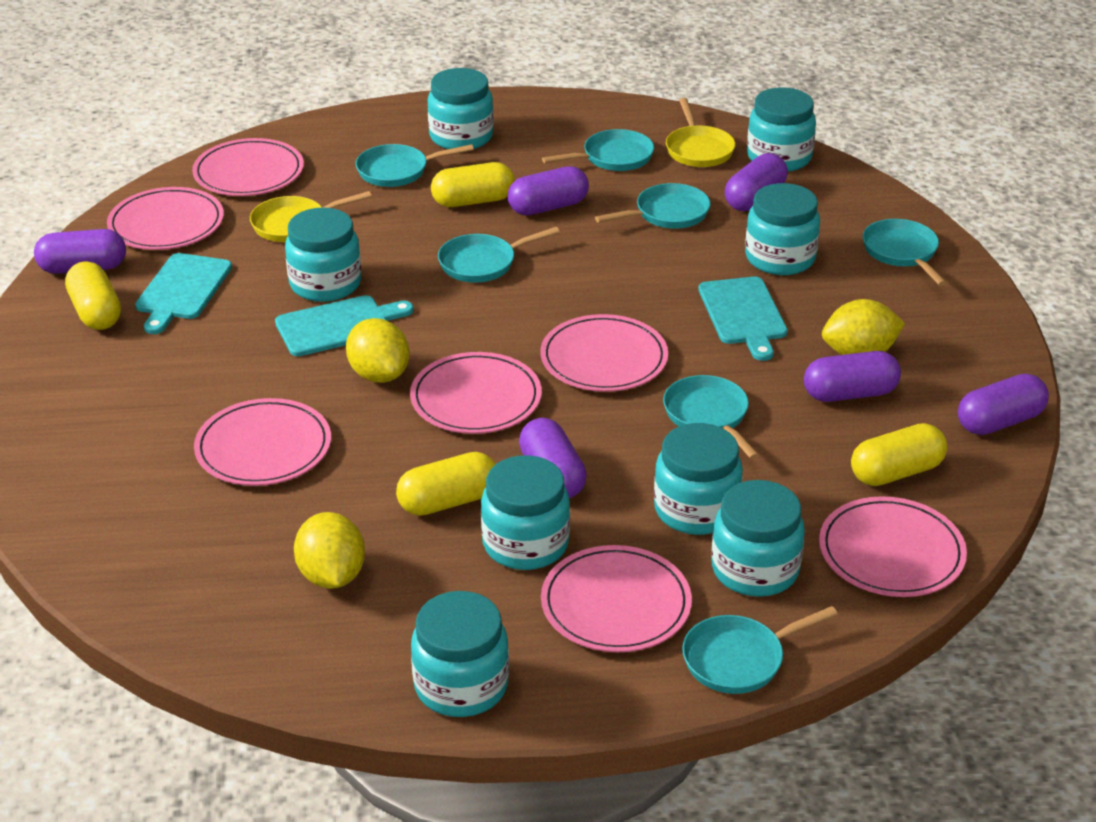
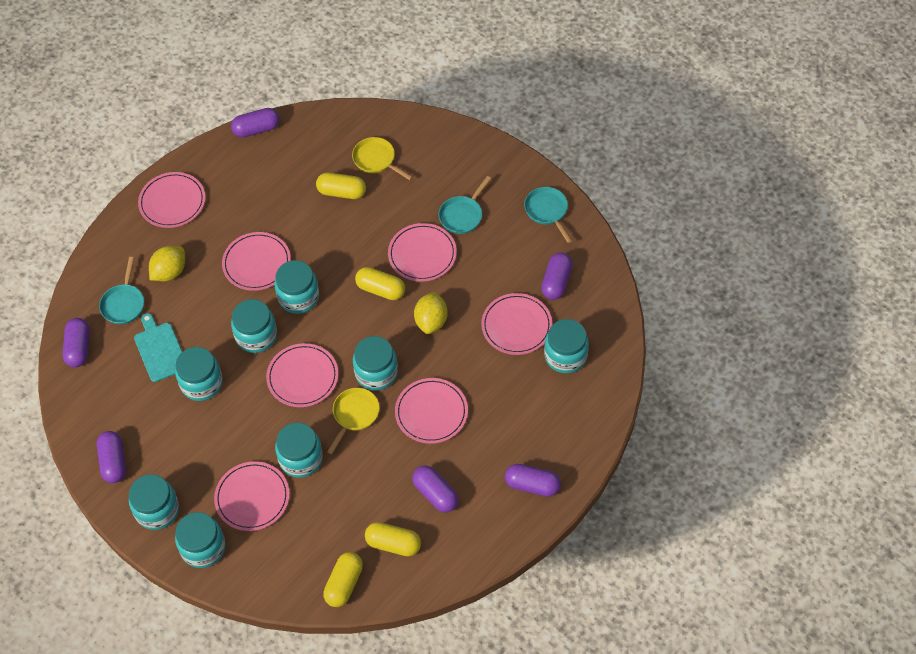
turquoise cutting board: [135,253,232,334] [275,295,414,356] [698,277,788,361] = 3 -> [134,313,182,382] = 1
turquoise pan: [356,144,474,187] [438,227,560,283] [542,129,654,171] [595,183,711,229] [663,375,759,459] [682,606,838,694] [863,219,947,286] = 7 -> [99,257,144,324] [439,176,491,234] [524,187,572,243] = 3
yellow lemon: [294,512,365,589] [346,318,410,383] [822,299,905,355] = 3 -> [149,246,185,281] [414,292,448,334] = 2

